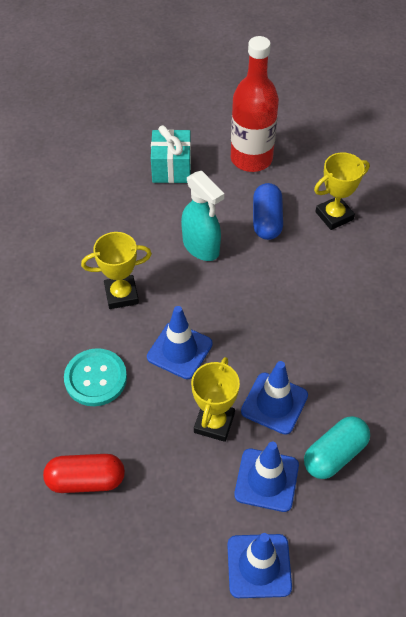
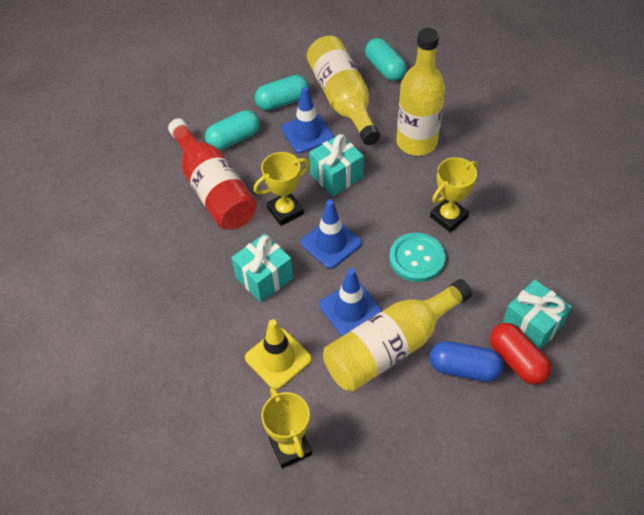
blue traffic cone: [147,306,213,379] [227,533,292,598] [234,442,299,512] [241,361,308,435] = 4 -> [281,87,334,153] [301,199,362,269] [319,268,382,336] = 3
turquoise capsule: [304,416,370,479] = 1 -> [205,110,260,150] [255,75,309,111] [365,38,407,81] = 3
turquoise gift: [151,125,191,183] = 1 -> [231,234,293,302] [309,134,364,196] [502,280,572,350] = 3
turquoise spray bottle: [181,171,224,261] = 1 -> none = 0
yellow bottle: none = 0 -> [307,36,380,145] [323,279,472,392] [396,28,445,156] = 3
yellow traffic cone: none = 0 -> [245,319,312,389] = 1

